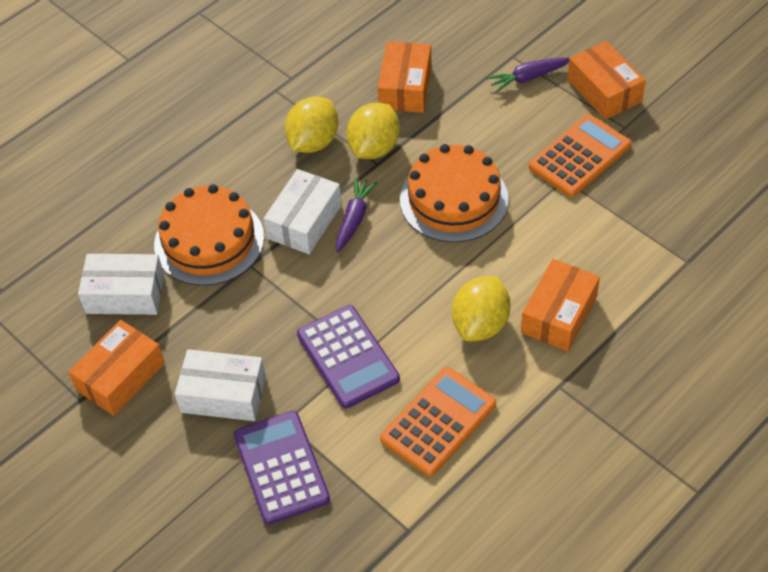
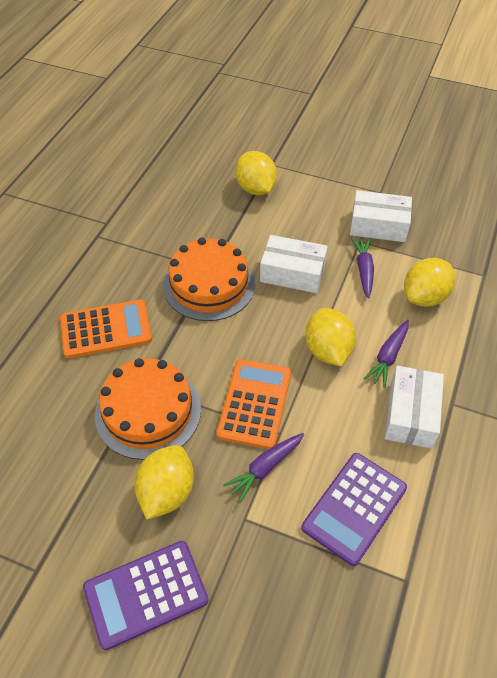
orange box: [68,320,165,416] [378,41,431,113] [521,259,600,352] [567,41,646,120] = 4 -> none = 0
purple carrot: [336,177,378,253] [486,57,569,93] = 2 -> [223,433,304,503] [351,237,374,298] [363,320,409,388] = 3
yellow lemon: [285,97,338,153] [347,103,400,159] [452,276,510,342] = 3 -> [135,445,194,520] [235,151,277,195] [305,308,356,366] [404,258,455,307] = 4

